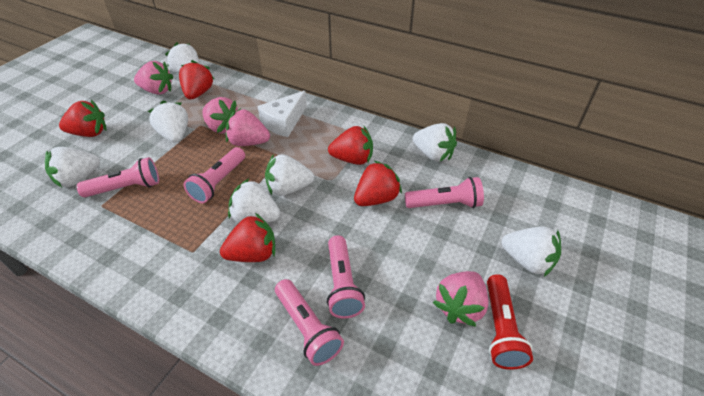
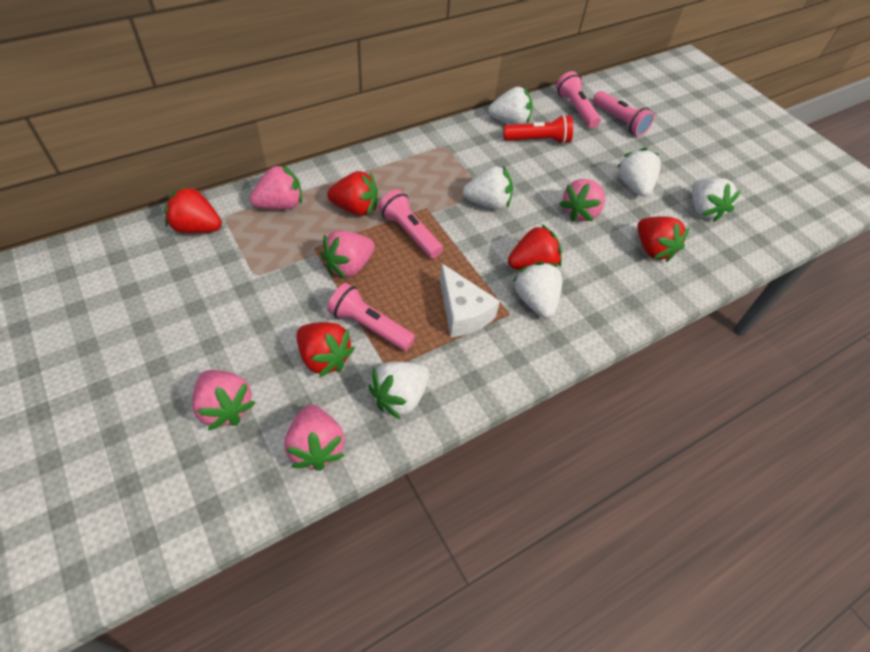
pink flashlight: [76,157,159,197] [184,147,245,203] [275,279,344,366] [327,235,365,319] [405,177,484,208] = 5 -> [327,283,415,351] [378,189,443,259] [556,71,601,128] [593,91,654,136] = 4
pink strawberry: [134,61,173,95] [202,97,238,133] [226,109,270,146] [433,271,489,327] = 4 -> [192,370,256,431] [250,164,302,210] [284,405,345,471] [321,230,375,279] [559,179,605,222] = 5
white strawberry: [45,147,100,187] [148,100,188,143] [165,42,200,73] [228,179,280,223] [265,154,314,196] [413,123,457,162] [501,227,561,277] = 7 -> [368,362,430,419] [463,166,513,210] [488,87,533,125] [513,262,562,318] [617,148,661,197] [692,178,741,222] = 6

